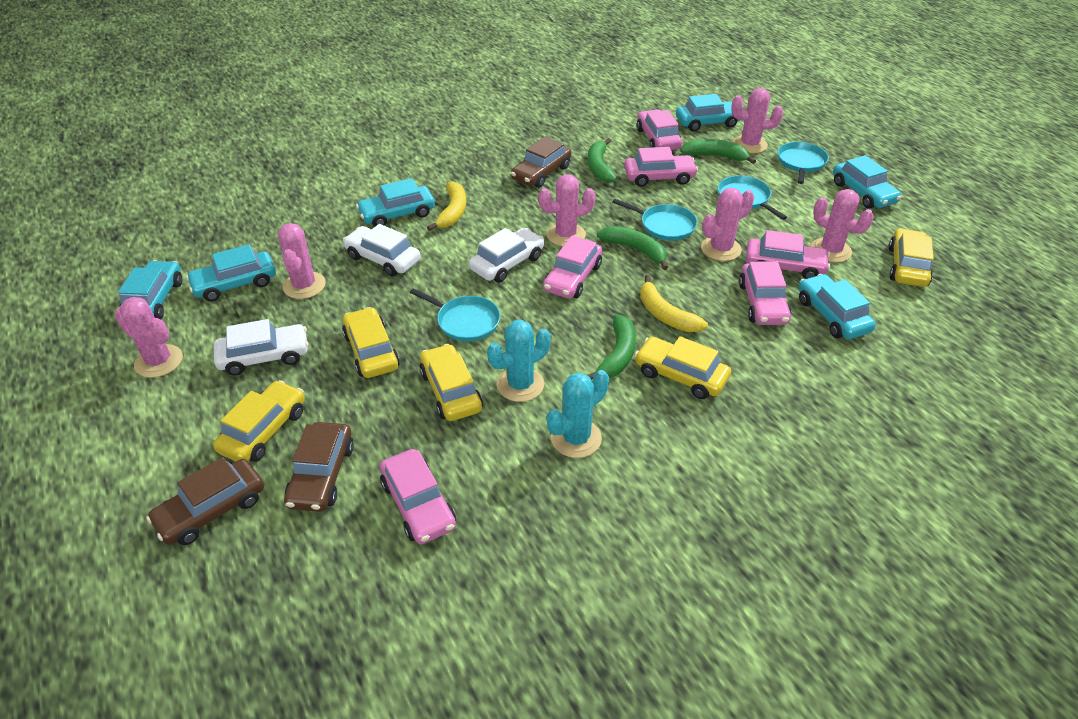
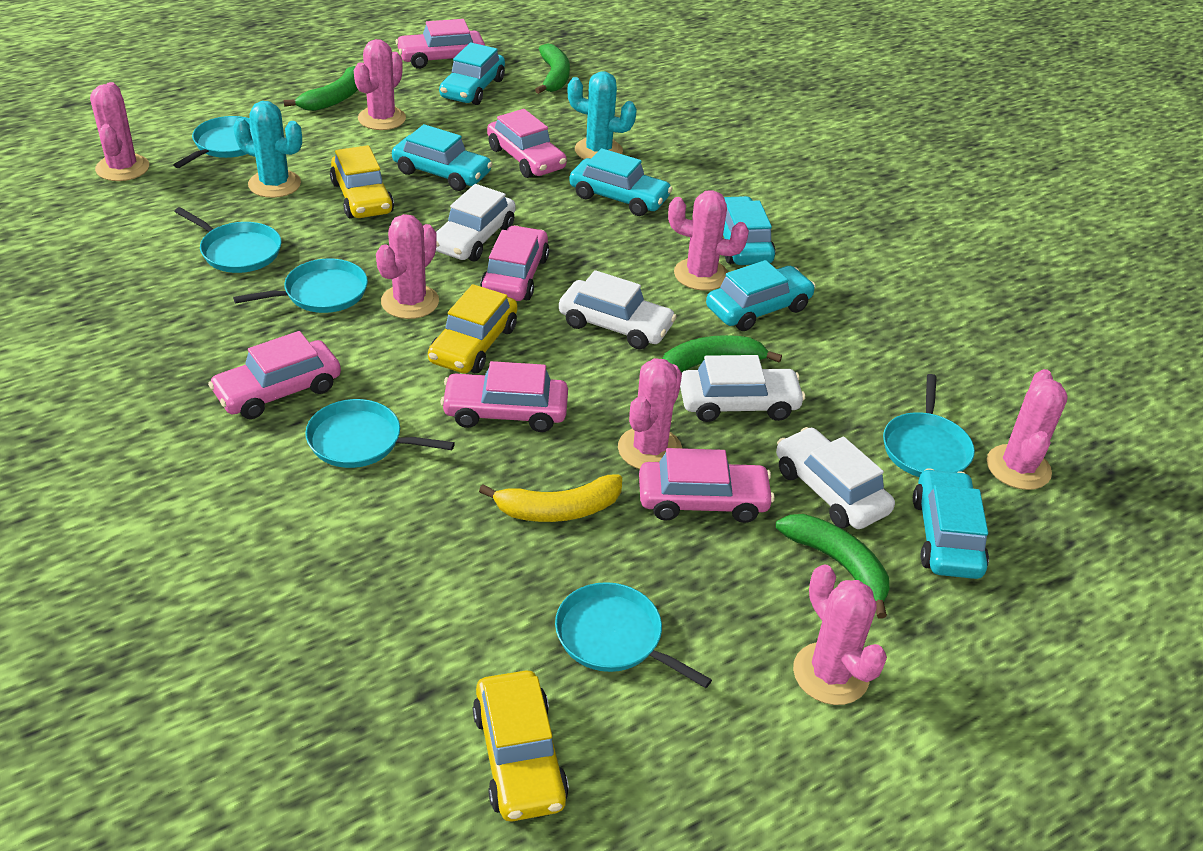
brown car: [146,457,264,545] [284,422,354,512] [511,137,571,188] = 3 -> none = 0
pink cactus: [115,297,183,378] [278,223,326,299] [539,174,596,246] [701,188,754,261] [731,88,783,154] [811,189,874,263] = 6 -> [90,82,149,181] [354,39,406,130] [376,214,439,319] [618,358,682,469] [668,190,749,291] [793,564,887,705] [987,369,1068,490] = 7
turquoise pan: [409,288,500,342] [612,199,697,241] [718,176,787,220] [778,142,829,184] = 4 -> [173,116,252,168] [174,207,281,273] [233,258,368,313] [305,399,455,468] [555,582,712,688] [883,374,975,477] = 6
white car: [214,319,309,375] [343,224,421,277] [469,228,544,282] = 3 -> [436,184,516,261] [559,270,677,349] [680,355,805,422] [776,427,895,529] = 4
yellow banana: [427,181,466,231] [640,275,708,332] = 2 -> [479,474,622,522] = 1
yellow car: [213,380,305,462] [342,307,400,378] [420,344,483,421] [635,336,731,399] [888,228,934,287] = 5 -> [330,145,394,218] [428,284,518,373] [473,671,569,822] = 3

